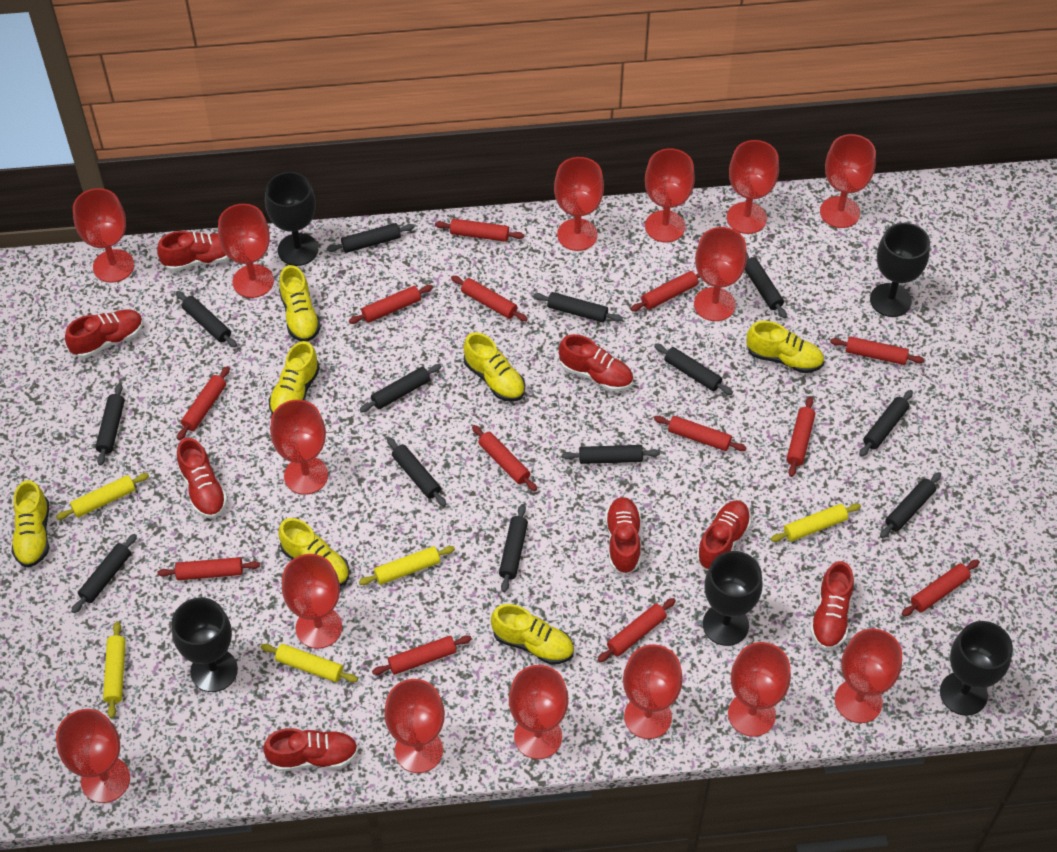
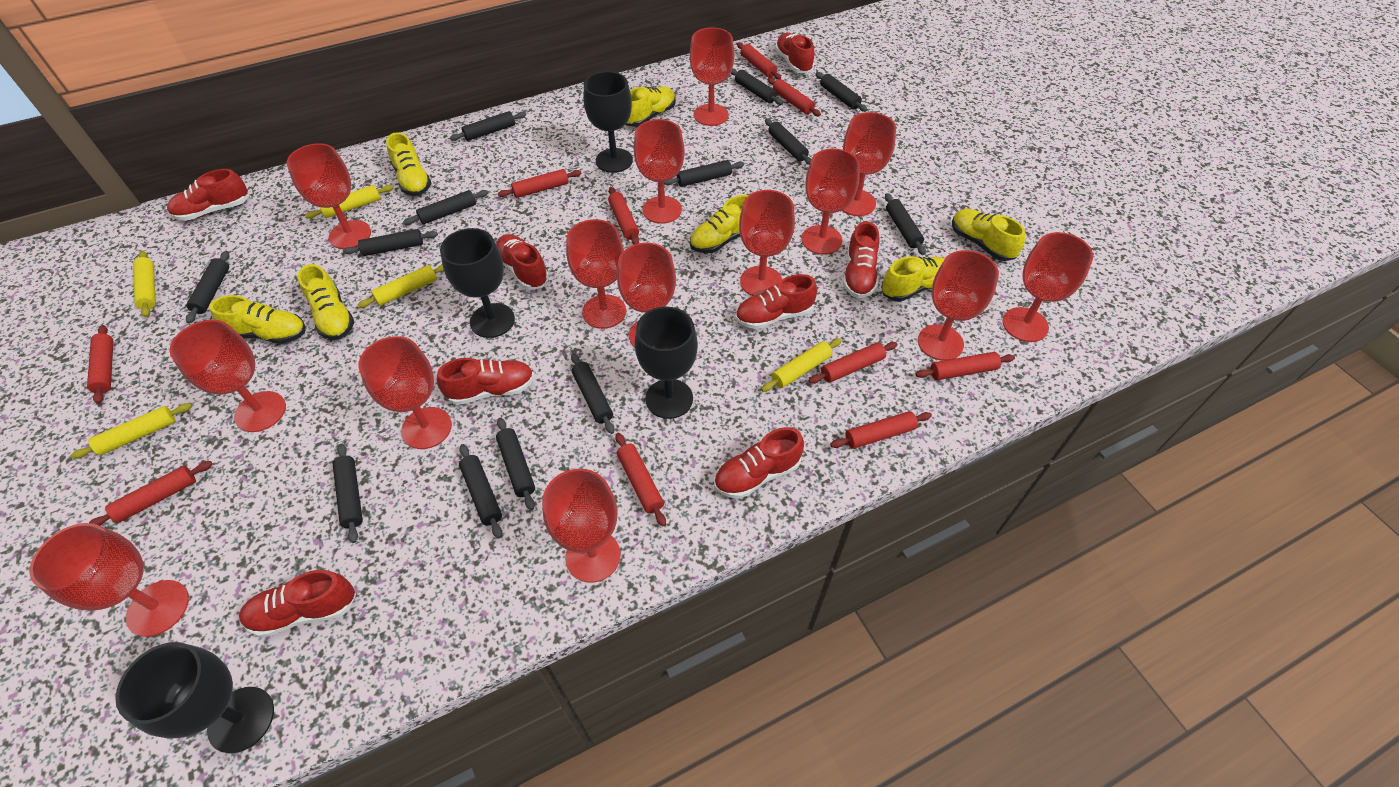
black goblet: [172,597,238,692] [265,172,318,266] [703,551,763,646] [870,223,930,317] [940,621,1013,716] = 5 -> [115,642,274,753] [440,228,515,338] [583,71,633,173] [635,307,698,419] = 4
red goblet: [56,709,130,803] [73,188,134,283] [218,204,274,298] [270,400,328,495] [282,554,342,649] [384,679,445,773] [509,665,568,759] [554,157,604,251] [623,644,683,739] [645,148,695,242] [694,227,747,321] [727,140,779,234] [728,642,791,737] [820,134,876,228] [835,628,902,723] = 15 -> [29,523,189,637] [169,320,286,432] [287,143,371,249] [358,336,452,449] [542,469,621,583] [566,219,626,329] [617,243,676,347] [634,119,685,224] [690,27,734,126] [739,190,795,296] [802,148,860,255] [842,112,896,216] [918,250,999,361] [1003,232,1093,342] = 14
red rolling pin: [157,557,260,580] [177,366,230,440] [349,285,433,324] [372,635,472,675] [435,219,524,242] [451,276,528,321] [472,425,537,491] [597,598,676,662] [631,271,700,311] [654,416,746,451] [787,397,815,477] [830,336,924,365] [902,560,979,616] = 13 -> [87,325,113,404] [89,461,213,526] [498,169,581,198] [608,187,639,245] [615,433,666,527] [737,42,781,80] [768,78,821,116] [808,342,897,384] [830,411,932,449] [916,352,1015,380] = 10

